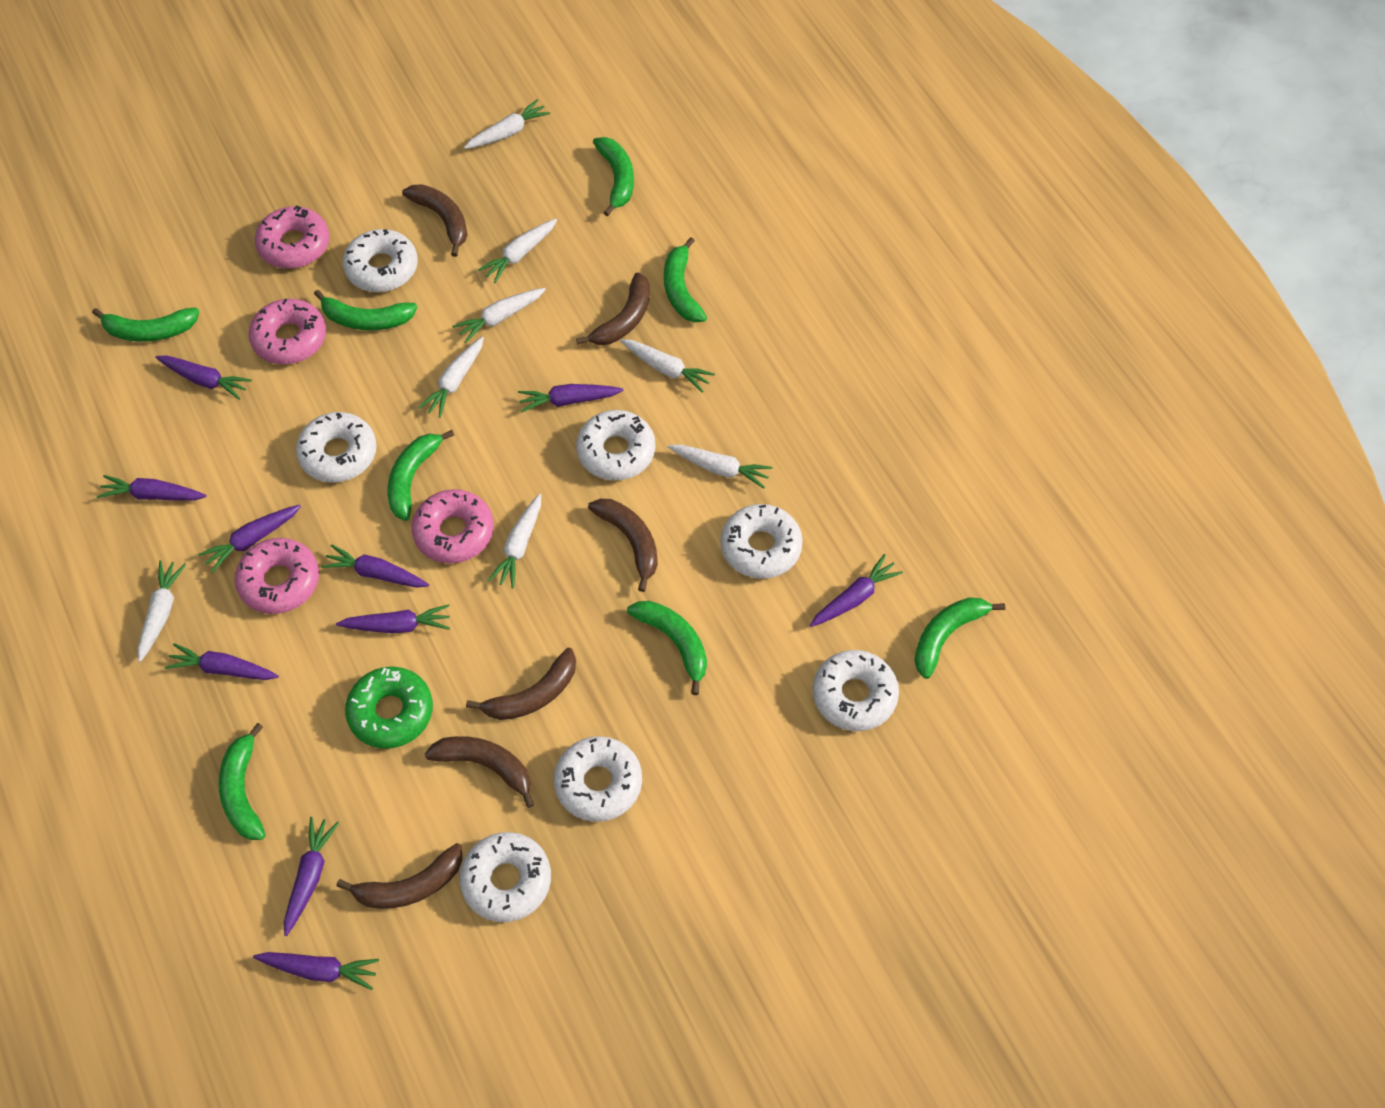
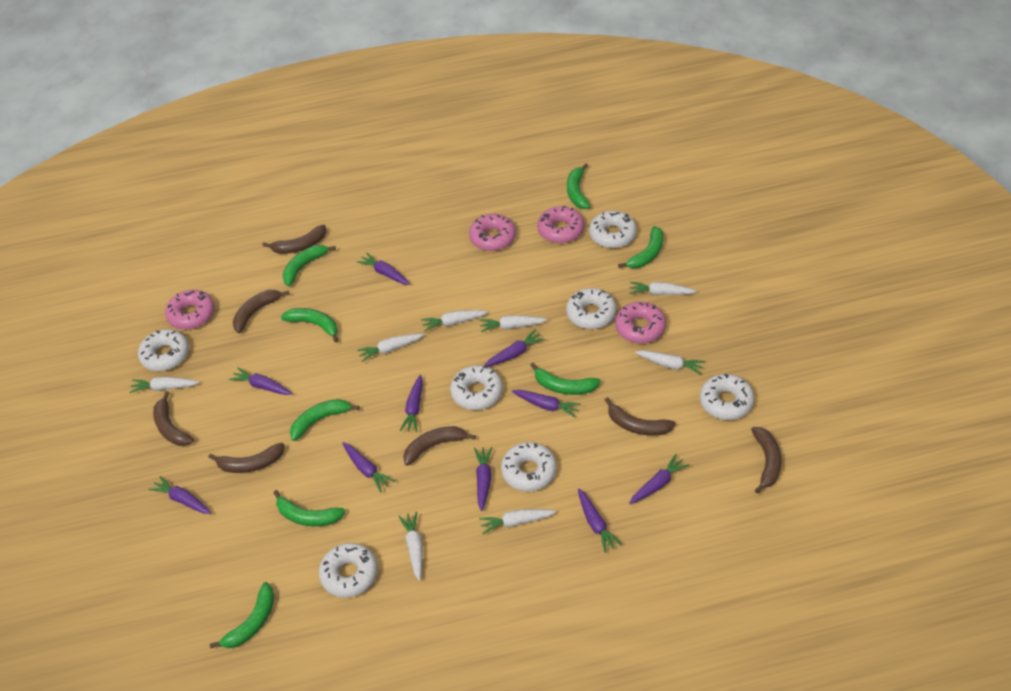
brown banana: [336,843,463,909] [402,184,468,257] [425,736,535,808] [466,648,576,720] [576,272,650,345] [588,499,658,592] = 6 -> [153,391,194,446] [208,443,285,473] [233,290,289,333] [262,225,326,254] [403,426,476,466] [605,397,676,436] [751,427,782,494] = 7
green donut: [345,667,433,749] = 1 -> none = 0

